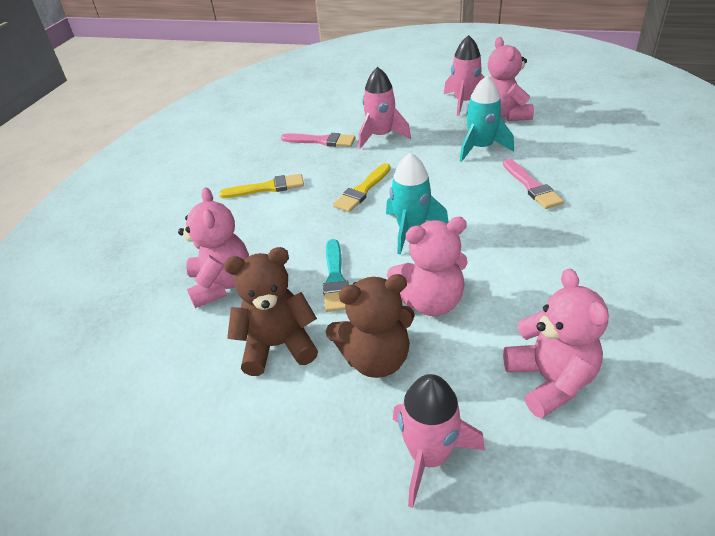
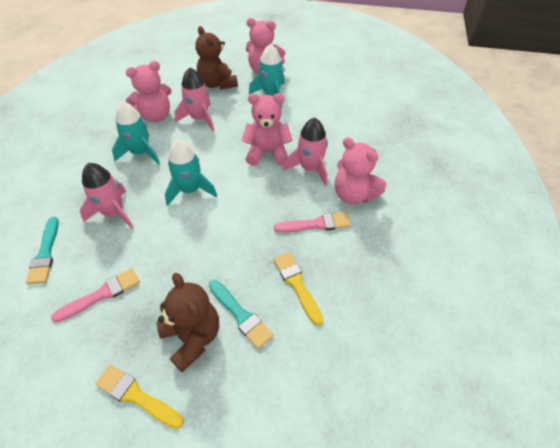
turquoise brush: [323,239,349,312] = 1 -> [26,217,59,284] [209,280,273,349] = 2
turquoise rocket: [386,152,448,255] [460,76,514,162] = 2 -> [112,101,160,165] [165,139,217,206] [249,44,285,108] = 3

